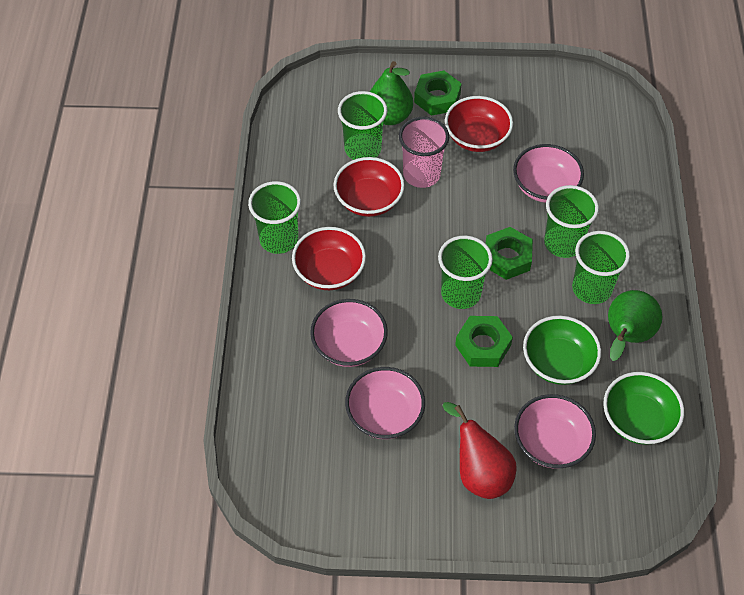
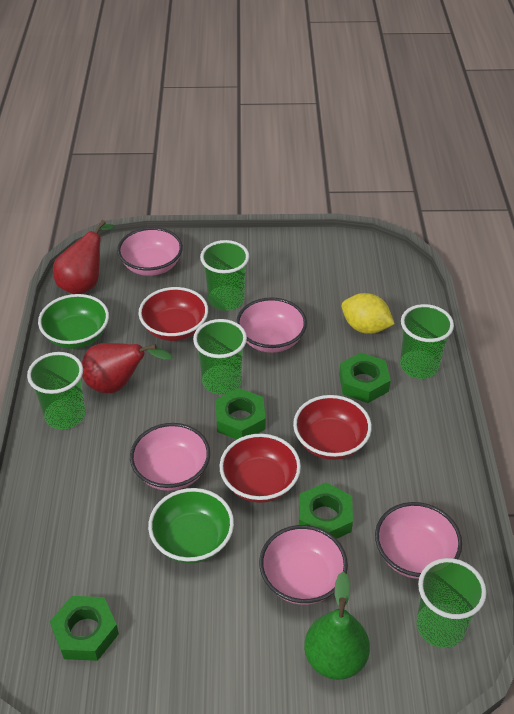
green nut: [414,71,462,116] [455,316,513,367] [485,227,533,280] = 3 -> [50,596,119,661] [216,388,265,440] [299,483,353,539] [339,353,391,403] = 4
green pear: [370,61,413,125] [608,290,662,361] = 2 -> [304,572,370,680] = 1
pink bowl: [310,299,388,367] [345,367,425,439] [513,144,584,203] [514,394,596,469] = 4 -> [117,227,183,276] [130,423,210,491] [236,298,307,353] [259,525,348,605] [375,502,462,579] = 5
pink cup: [399,117,449,188] = 1 -> none = 0
red pear: [442,402,517,499] = 1 -> [53,220,115,294] [82,343,173,393] = 2
yellow lemon: none = 0 -> [342,293,395,334] = 1

